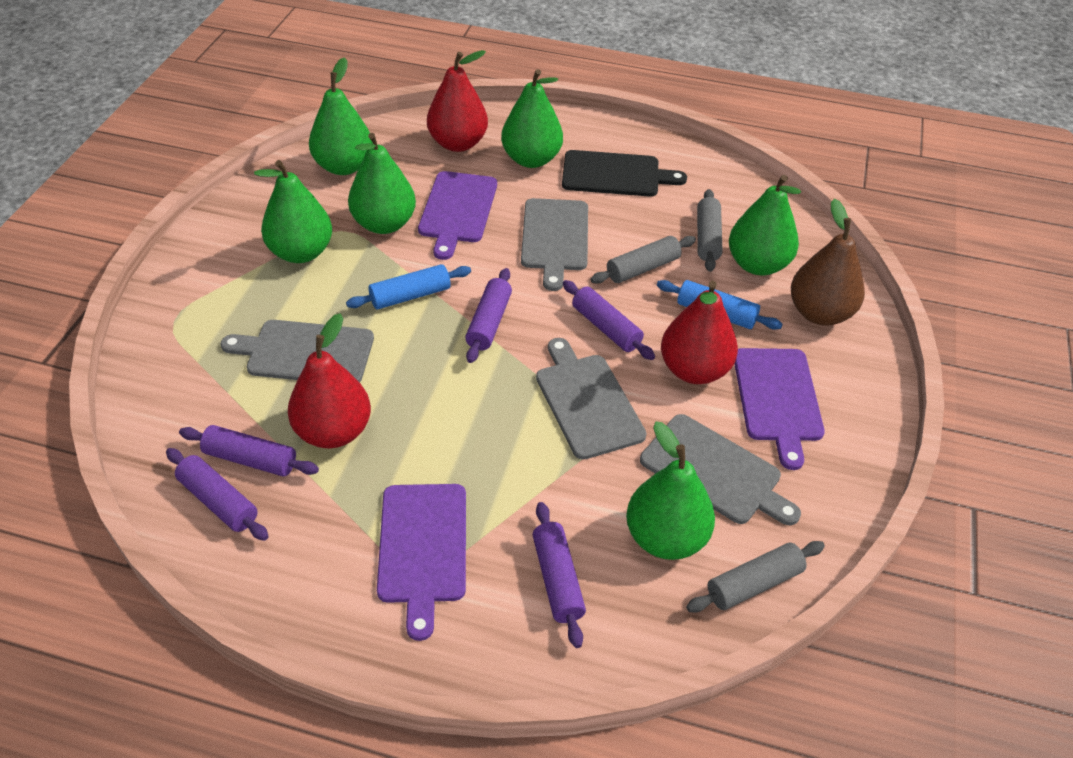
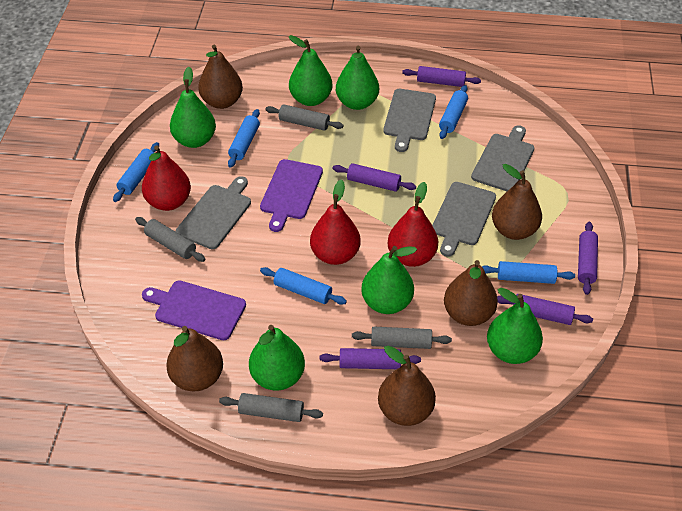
black cutting board: [562,150,687,197] = 1 -> none = 0
blue rolling pin: [346,264,471,309] [657,280,783,330] = 2 -> [113,142,159,202] [228,109,260,167] [260,267,347,305] [439,85,468,139] [482,261,575,284] = 5
brown pear: [791,199,865,326] = 1 -> [166,326,223,392] [198,45,243,109] [378,346,436,426] [444,260,498,326] [492,164,542,240] = 5
grey rolling pin: [590,236,696,284] [686,541,825,612] [697,189,723,272] = 3 -> [135,217,205,262] [219,393,323,422] [265,104,344,131] [352,326,452,349] = 4
purple cutting board: [377,484,466,641] [418,171,497,260] [735,348,825,470] = 3 -> [142,280,246,340] [260,159,323,232] = 2

